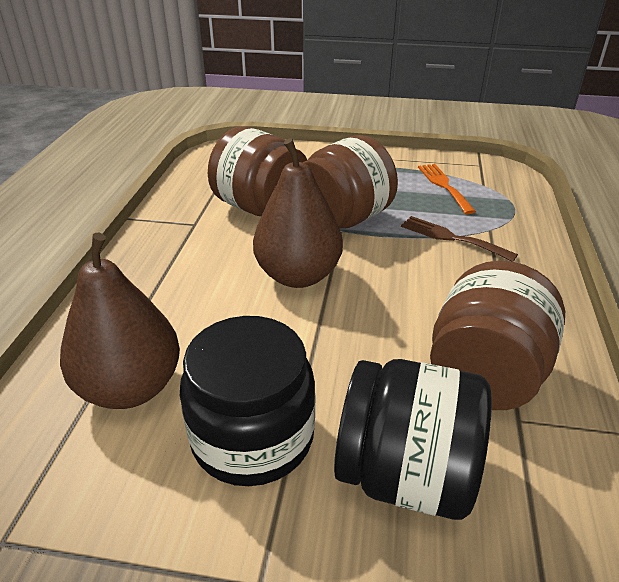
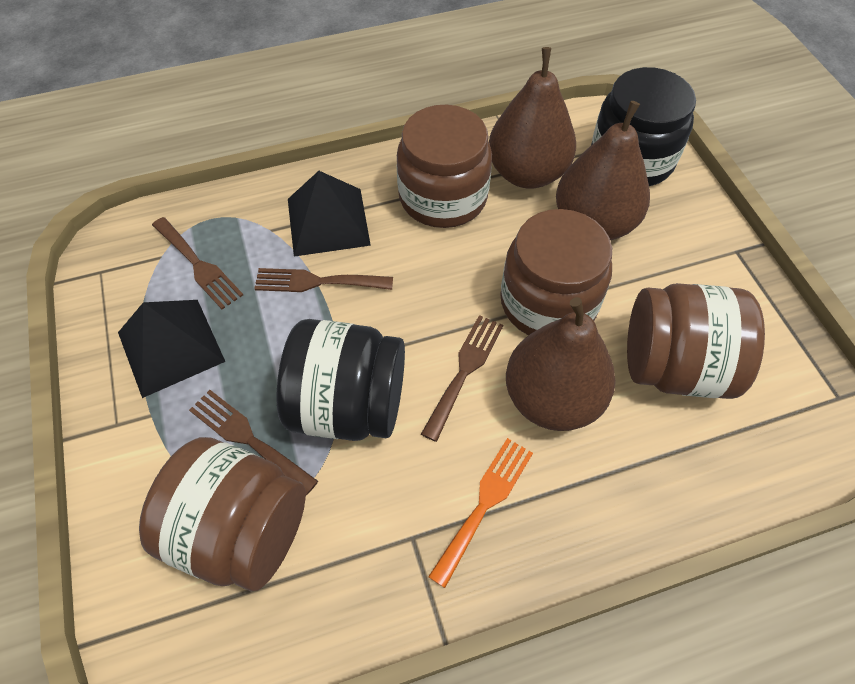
black pyramid: none = 0 -> [118,300,225,398] [288,171,371,257] = 2
brown fork: [401,216,518,262] = 1 -> [152,217,243,309] [189,390,318,495] [254,268,393,292] [421,315,503,442] = 4
brown jar: [208,126,307,216] [303,135,398,229] [430,261,565,410] = 3 -> [139,437,306,591] [397,104,492,228] [500,209,612,335] [627,283,765,399] = 4
brown pear: [60,233,180,409] [253,138,343,288] = 2 -> [489,47,576,189] [506,297,616,431] [556,101,650,240] = 3

